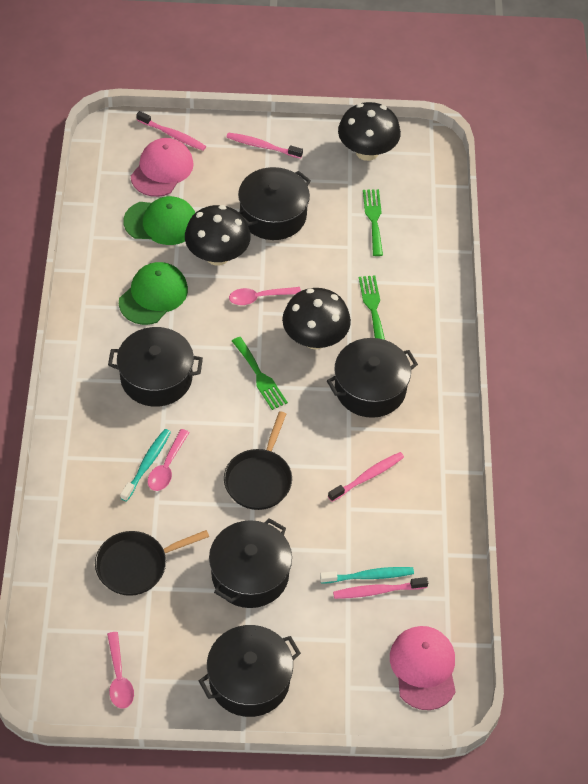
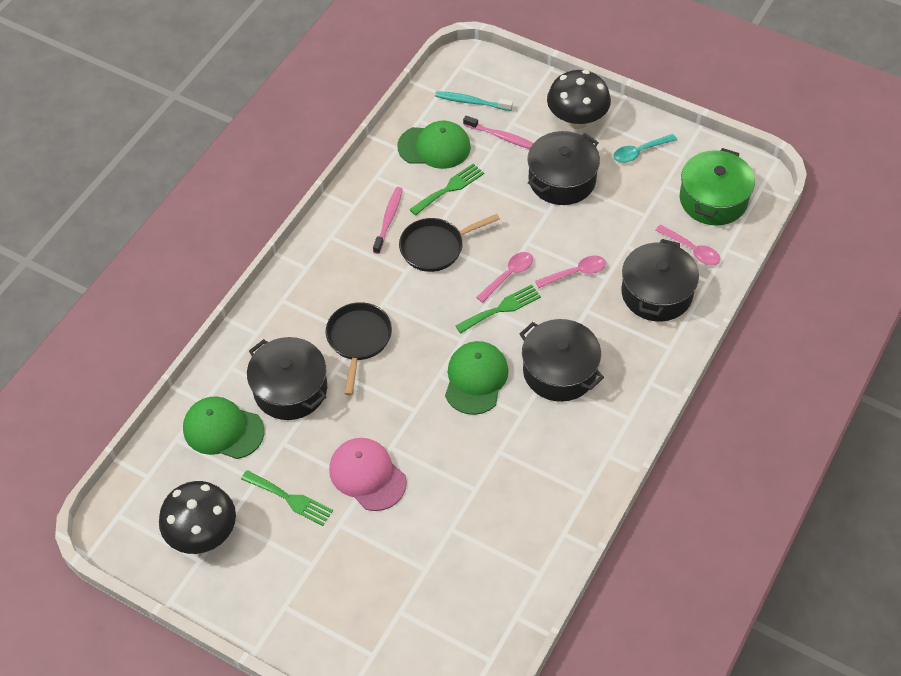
black mushroom: [185,205,251,266] [282,288,351,350] [338,102,401,161] = 3 -> [159,481,236,554] [547,70,611,129] = 2
black pot: [108,327,203,407] [199,625,301,717] [209,518,292,608] [238,167,311,240] [327,338,418,418] = 5 -> [247,337,327,420] [520,319,604,402] [527,131,600,205] [621,239,699,322] = 4
green cap: [119,262,188,325] [123,196,195,245] = 2 -> [183,396,264,459] [397,121,471,169] [445,341,509,415] = 3
green pot: none = 0 -> [680,148,755,226] = 1
pink cap: [131,138,194,197] [390,626,456,710] = 2 -> [329,438,407,511] = 1
pink toothbrush: [136,111,206,151] [227,132,303,159] [328,452,404,502] [333,577,428,599] = 4 -> [373,187,403,254] [463,115,533,149] = 2
turquoise spoon: none = 0 -> [613,134,677,163] = 1
turquoise toothbrush: [120,429,171,502] [320,567,414,583] = 2 -> [435,91,513,111] = 1

